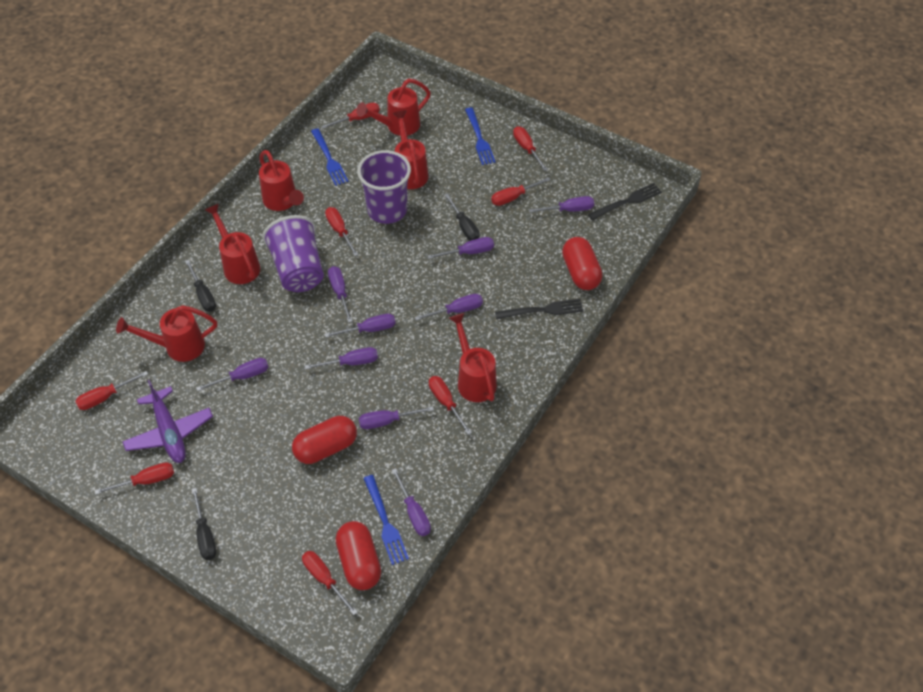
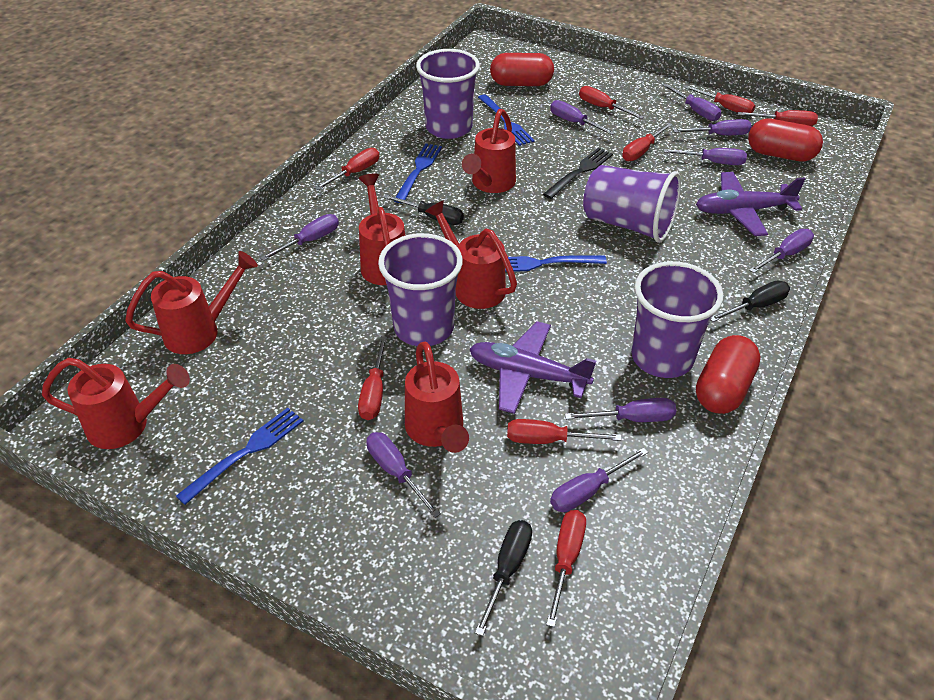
black fork: [495,299,584,319] [588,183,662,220] = 2 -> [543,147,613,199] = 1
blue fork: [311,129,349,186] [363,475,409,565] [465,107,496,165] = 3 -> [176,408,304,505] [394,144,442,203] [478,94,534,146] [505,255,607,272] = 4
purple cup: [262,215,324,292] [357,150,411,224] = 2 -> [378,233,463,346] [416,49,480,139] [583,165,681,243] [631,261,723,378] = 4
purple plane: [122,380,213,463] = 1 -> [470,321,596,414] [696,172,805,236] = 2

